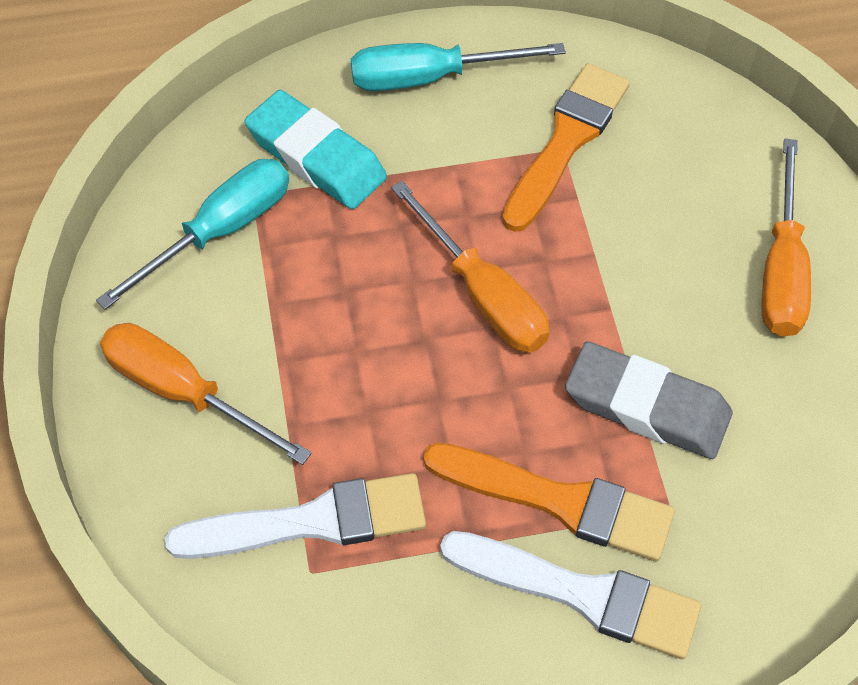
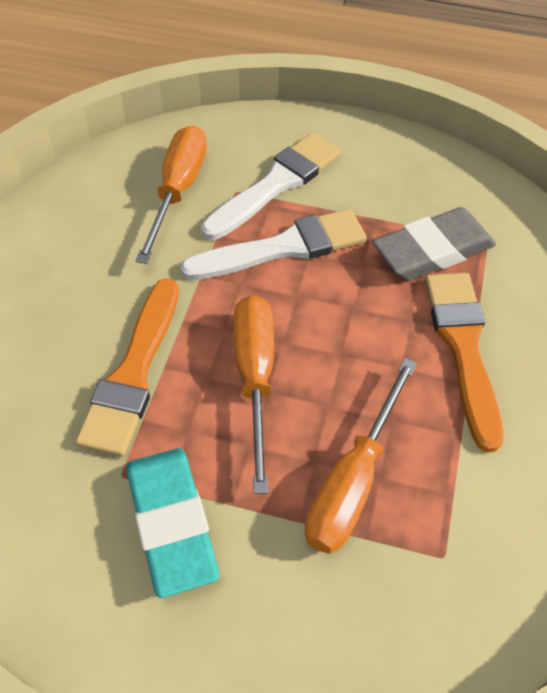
turquoise screwdriver: [96,159,289,310] [351,43,566,91] = 2 -> none = 0

